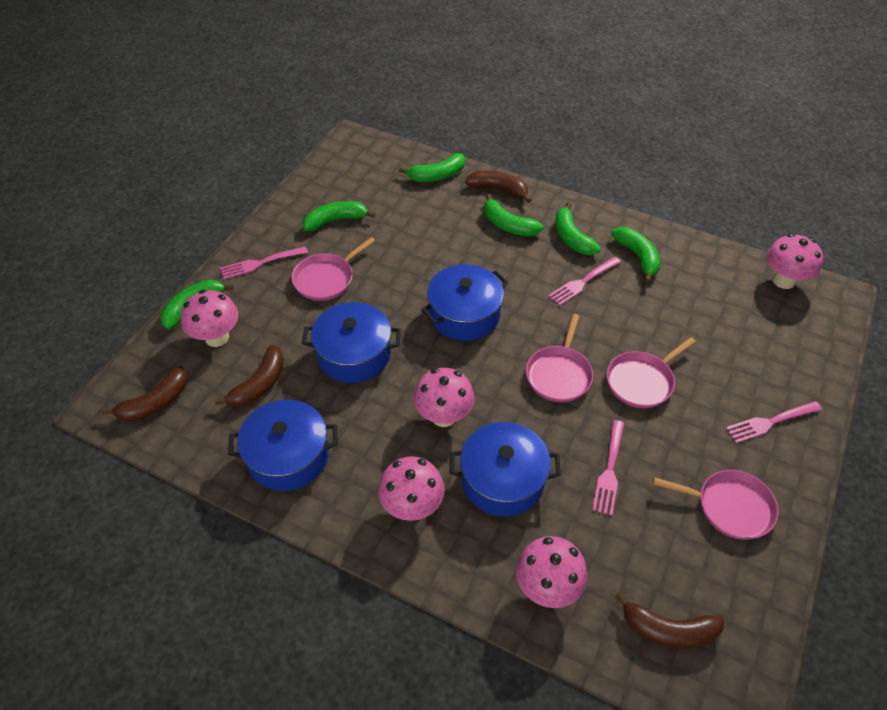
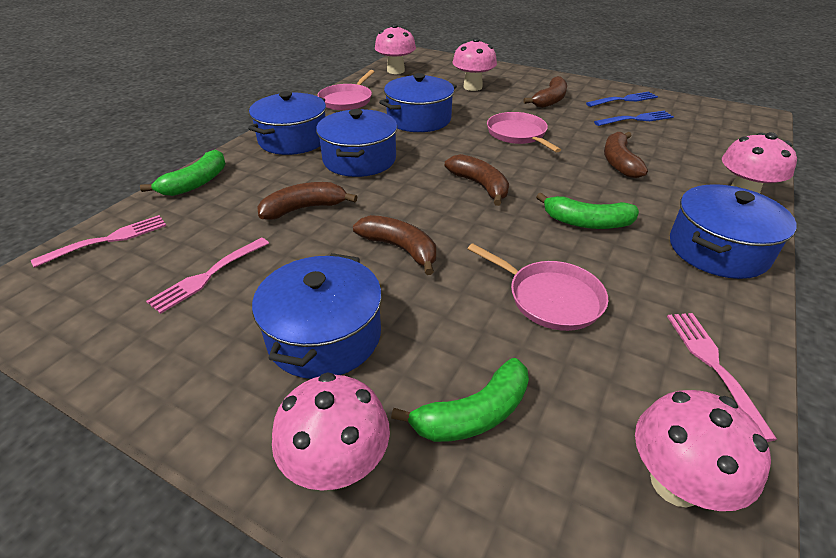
blue fork: none = 0 -> [586,91,658,107] [594,111,674,126] = 2
blue pot: [228,400,338,491] [302,302,401,383] [421,264,508,341] [450,422,561,517] = 4 -> [248,91,326,155] [252,253,382,379] [316,109,397,177] [379,73,457,132] [670,184,797,279] = 5
brown banana: [102,366,188,422] [214,345,284,407] [465,171,531,203] [615,592,724,649] = 4 -> [257,182,357,220] [353,215,436,275] [445,154,509,206] [523,76,567,108] [604,132,648,178] = 5
green banana: [160,279,234,330] [302,201,376,231] [399,153,465,182] [484,194,544,236] [555,202,601,255] [611,227,661,283] = 6 -> [140,149,226,196] [391,358,529,442] [536,193,639,229] = 3
pink fork: [220,246,308,279] [548,257,621,306] [592,420,624,516] [726,401,822,443] = 4 -> [31,215,166,268] [146,238,269,314] [667,313,777,442] = 3
pink pan: [292,237,375,301] [526,314,593,402] [607,337,696,408] [653,470,779,540] = 4 -> [318,70,375,111] [468,243,608,331] [487,112,561,152] = 3

